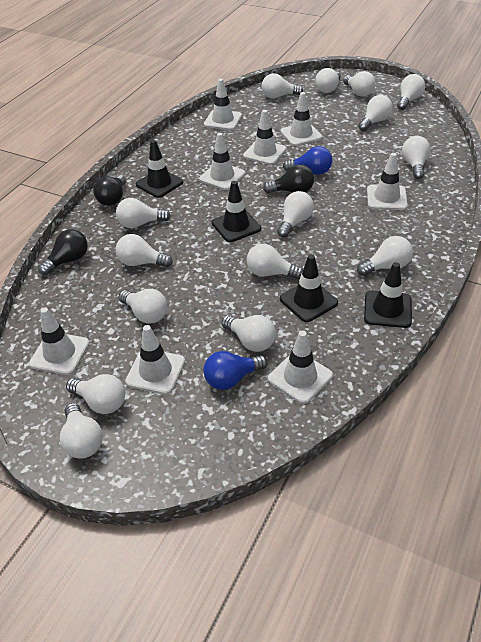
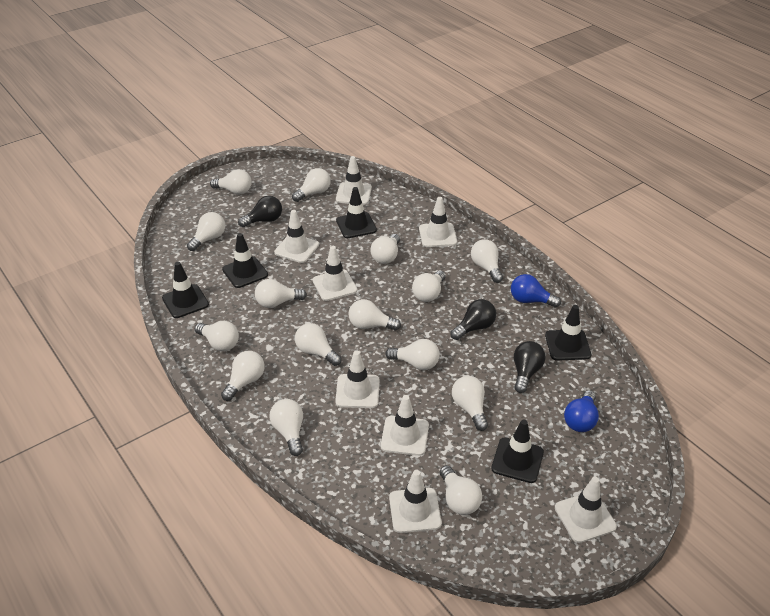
black traffic cone: [136,140,183,198] [212,181,261,242] [280,254,338,322] [364,262,412,328] = 4 -> [162,262,209,318] [222,233,268,288] [336,187,377,238] [491,419,544,483] [545,305,591,361] = 5

